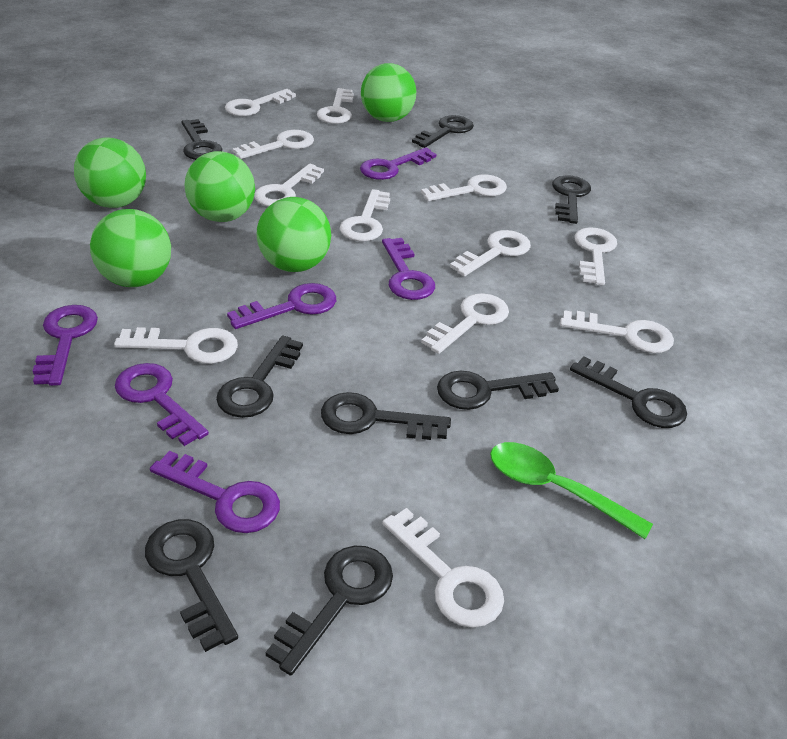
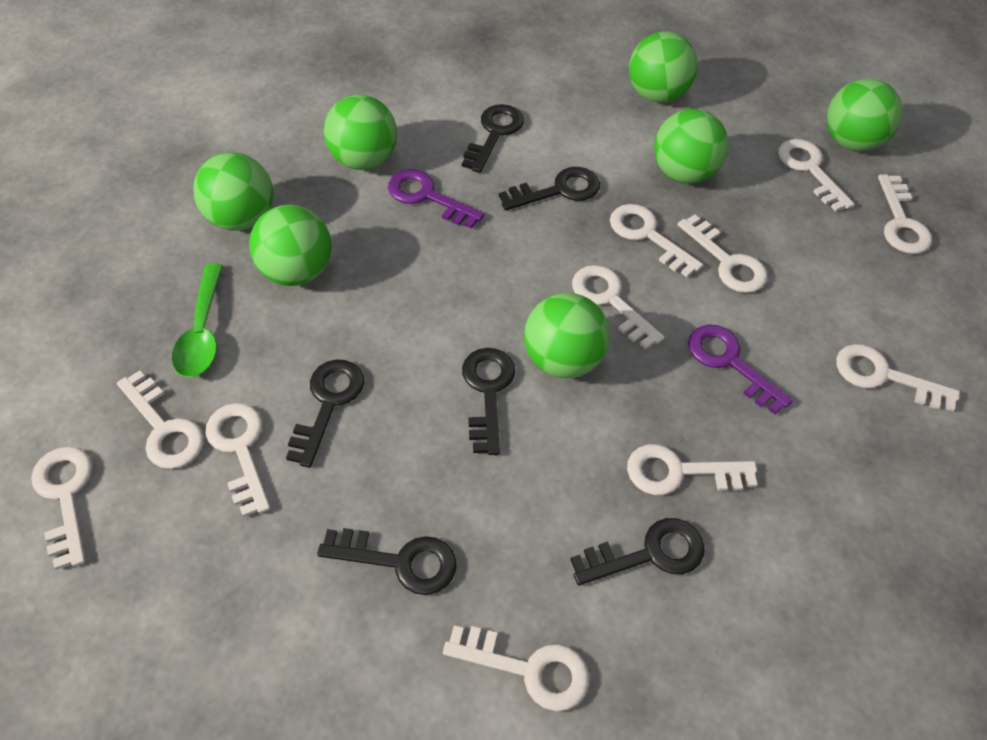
black key: [145,519,238,652] [181,119,222,160] [216,336,303,418] [266,546,393,676] [321,392,451,440] [412,115,474,148] [437,371,559,410] [552,175,591,224] [570,357,687,428] = 9 -> [286,360,364,468] [317,528,456,595] [462,104,524,173] [462,348,515,455] [499,167,600,211] [570,518,704,585] = 6
green ball: [74,137,146,208] [90,209,171,287] [185,151,255,222] [257,197,331,272] [361,63,416,122] = 5 -> [193,152,273,231] [249,205,332,286] [324,95,397,170] [524,293,610,378] [629,31,698,103] [654,109,729,184] [827,78,903,151] = 7
purple key: [33,305,98,386] [115,363,209,446] [150,451,280,533] [227,283,336,329] [360,147,436,180] [382,238,435,300] = 6 -> [388,169,484,229] [688,325,793,415] = 2
white key: [114,327,238,364] [225,89,296,116] [233,130,314,159] [254,164,324,206] [317,88,354,124] [340,189,390,241] [382,508,504,628] [421,174,507,201] [421,293,509,354] [450,230,531,276] [560,310,674,353] [574,228,617,285] = 12 -> [31,447,92,570] [117,370,204,469] [205,403,270,517] [443,625,589,711] [572,265,664,350] [610,204,703,277] [627,444,757,495] [678,215,768,293] [778,139,855,212] [836,344,960,412] [878,174,932,254] = 11

